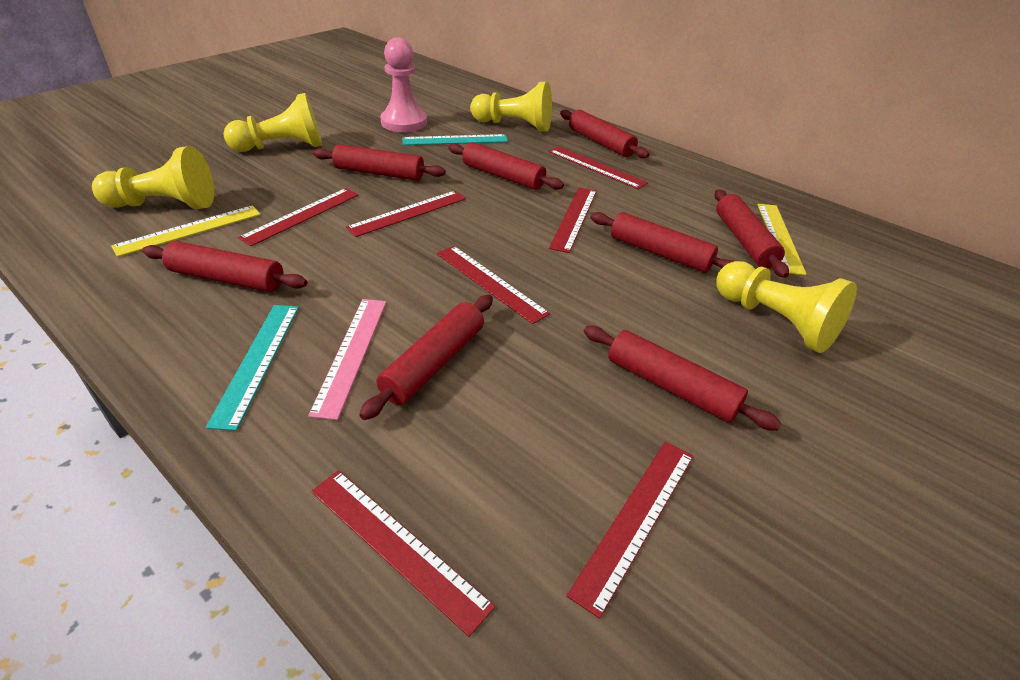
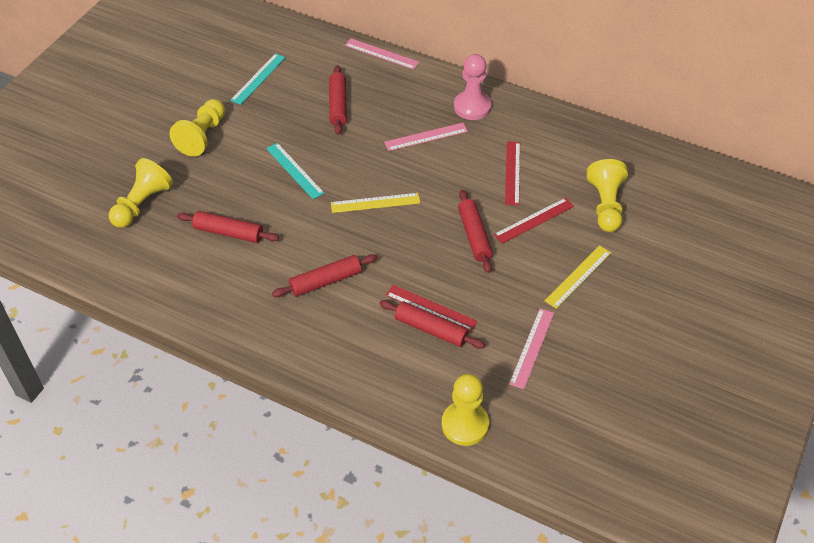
pink ruler: [308,299,386,420] = 1 -> [345,38,419,70] [384,123,468,151] [509,308,554,389] = 3
red rolling pin: [142,241,307,292] [313,144,446,181] [359,295,493,420] [448,142,564,190] [560,110,650,158] [584,326,782,431] [590,212,734,273] [714,189,789,278] = 8 -> [177,211,279,243] [272,254,377,297] [329,65,347,135] [380,300,485,349] [458,190,493,273] = 5
red ruler: [238,188,358,246] [311,470,495,637] [346,191,466,237] [437,246,550,324] [549,146,648,189] [549,187,597,253] [567,441,694,619] = 7 -> [386,285,478,332] [494,198,574,244] [505,141,520,206] = 3

